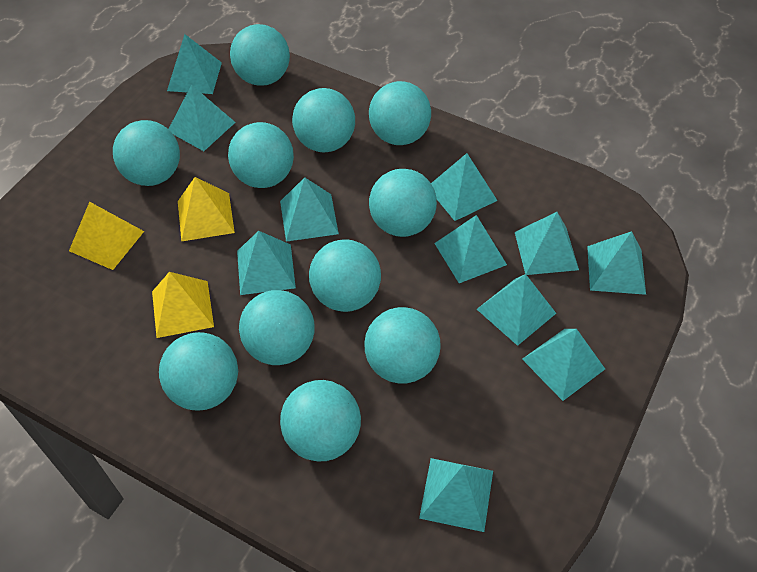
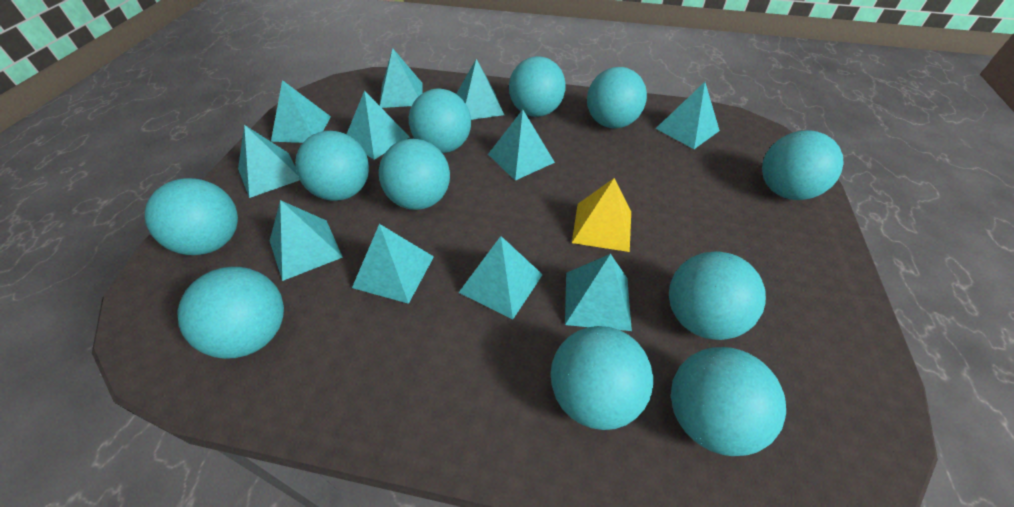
yellow pyramid: [69,202,144,270] [152,272,214,338] [178,177,235,242] = 3 -> [572,178,631,252] = 1

